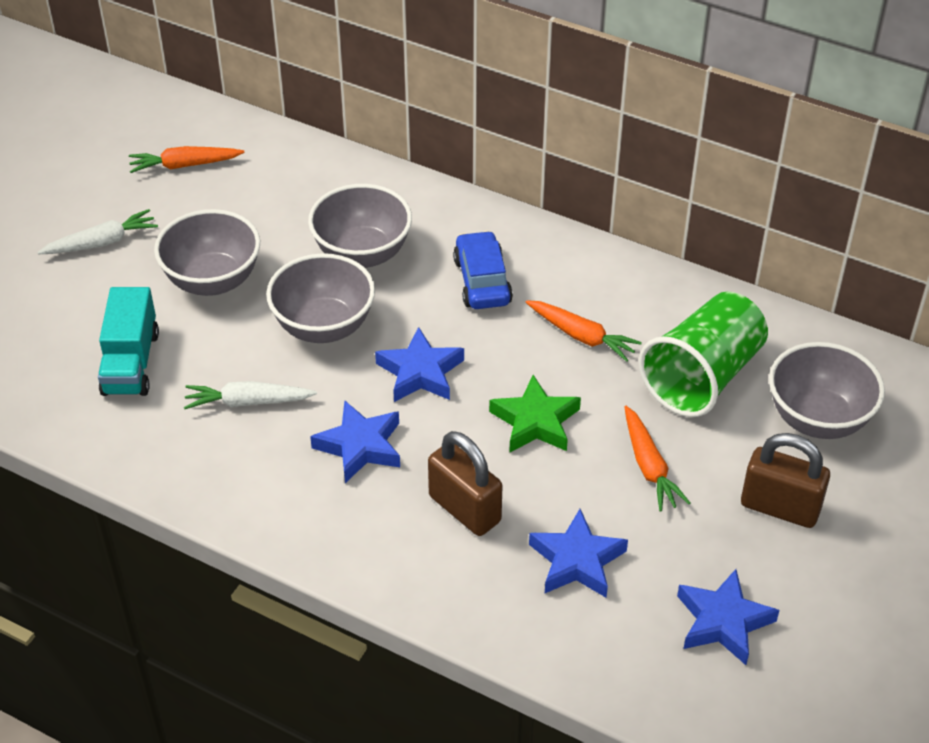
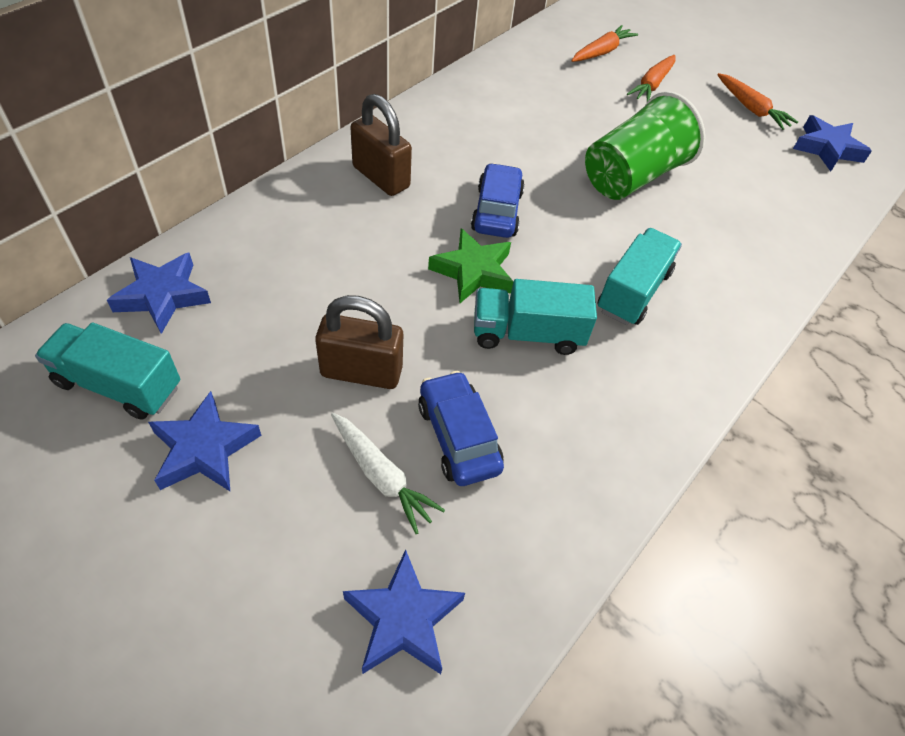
blue car: [453,231,513,309] = 1 -> [418,371,504,486] [471,163,525,238] = 2
grey bowl: [154,209,260,296] [266,253,375,343] [308,184,412,268] [769,342,885,439] = 4 -> none = 0
turquoise truck: [98,287,159,396] = 1 -> [35,323,180,420] [474,279,597,355] [598,228,682,325] = 3
white carrot: [37,209,158,254] [184,381,317,409] = 2 -> [331,413,445,534] = 1

